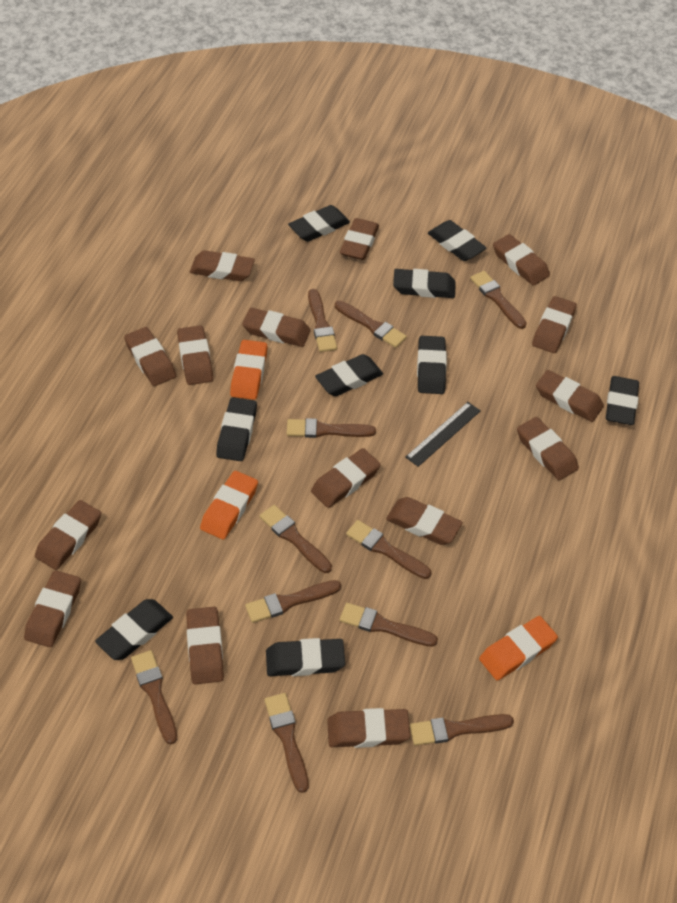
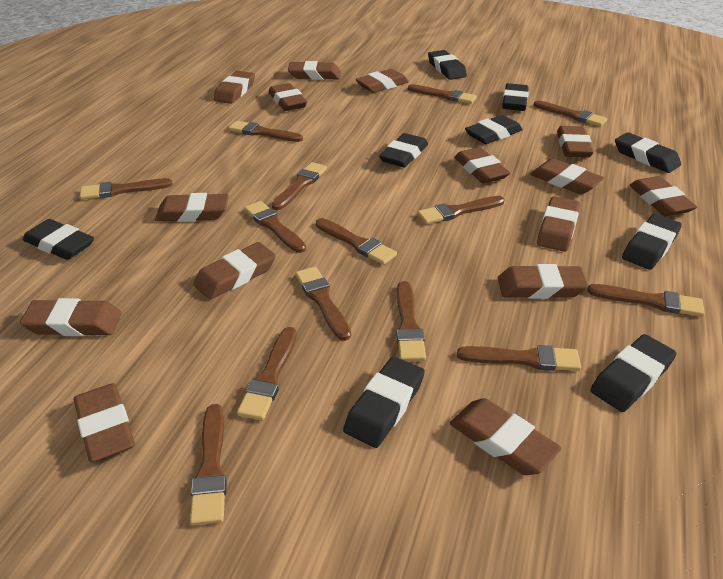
black ruler: [405,402,481,467] = 1 -> none = 0
brown brush: [131,650,177,744] [245,580,341,623] [260,505,332,573] [265,693,309,793] [287,418,376,438] [308,289,337,352] [335,301,407,348] [340,603,438,647] [346,520,431,579] [410,714,514,746] [470,271,527,329] = 11 -> [80,178,173,199] [190,404,227,525] [228,121,303,142] [237,327,297,420] [244,201,306,253] [272,162,327,210] [295,267,351,341] [316,218,397,265] [396,281,426,361] [408,84,477,104] [418,196,505,224] [457,345,581,371] [534,100,607,127] [587,284,705,317] = 14
orange eraser: [200,471,258,540] [230,340,267,400] [479,616,558,681] = 3 -> none = 0

